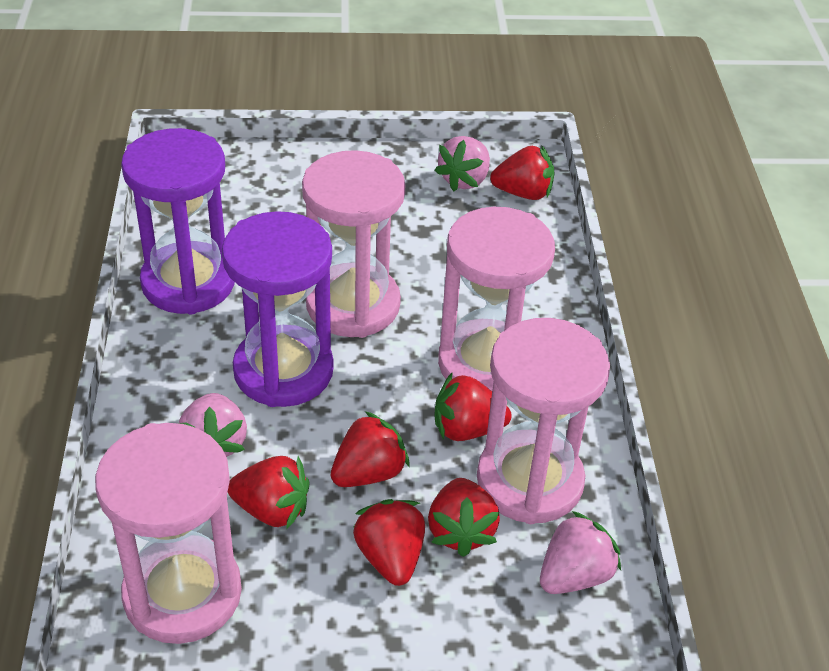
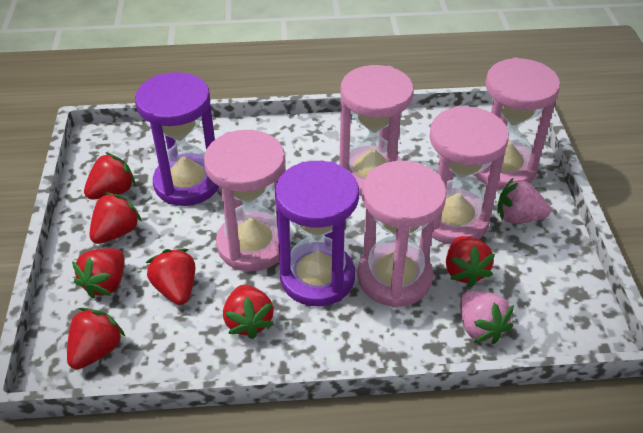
pink hourglass: [95,423,242,644] [302,150,405,338] [438,207,555,391] [477,318,610,524] = 4 -> [204,130,285,271] [339,65,414,196] [357,161,447,307] [429,106,509,244] [474,57,560,190] = 5
pink strawberry: [179,393,247,457] [435,136,490,192] [540,511,621,594] = 3 -> [460,291,514,344] [497,177,551,224] = 2
red strawberry: [228,456,309,530] [331,411,410,487] [353,499,425,586] [428,478,500,557] [434,372,511,441] [490,145,555,200] = 6 -> [67,308,125,369] [72,248,125,299] [84,152,135,199] [89,192,142,244] [146,249,195,305] [223,285,274,339] [446,236,495,287] = 7

